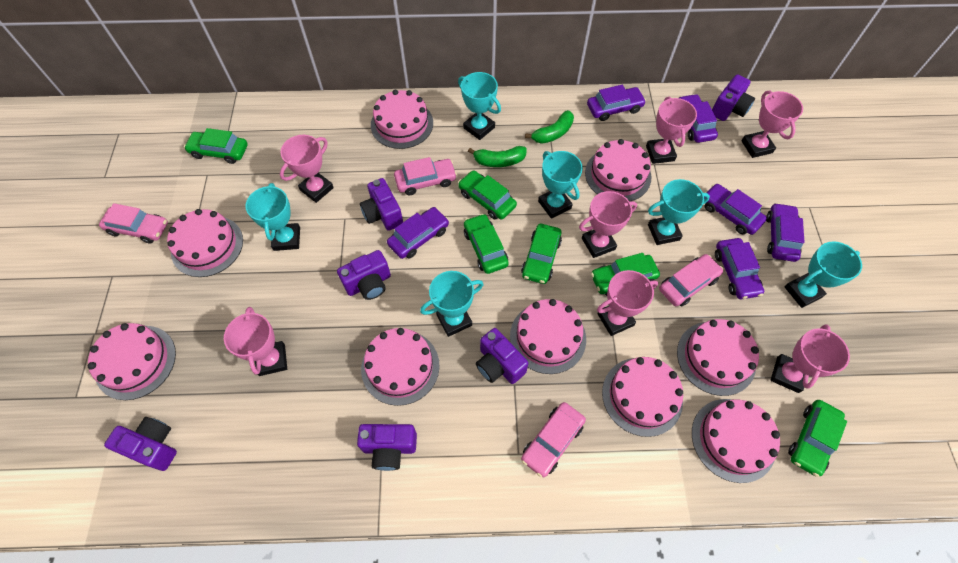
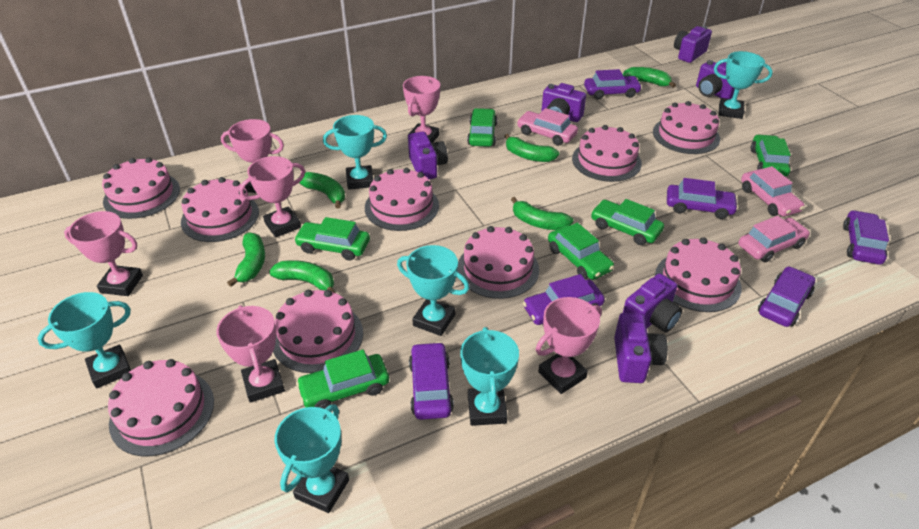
green banana: [468,146,527,167] [525,110,574,144] = 2 -> [227,232,265,287] [269,260,335,293] [297,172,345,209] [504,134,559,162] [511,197,574,230] [623,67,676,88] = 6
pink car: [99,203,168,244] [394,157,457,195] [521,402,586,477] [659,254,723,306] = 4 -> [517,108,578,146] [738,216,810,262] [741,166,804,217] = 3
pink trophy: [224,307,287,376] [280,135,334,203] [579,191,637,258] [597,270,658,336] [646,97,697,164] [741,90,803,158] [771,324,850,393] = 7 -> [64,211,143,296] [216,305,285,403] [221,119,284,193] [239,156,305,238] [403,76,440,143] [536,297,602,394] = 6

